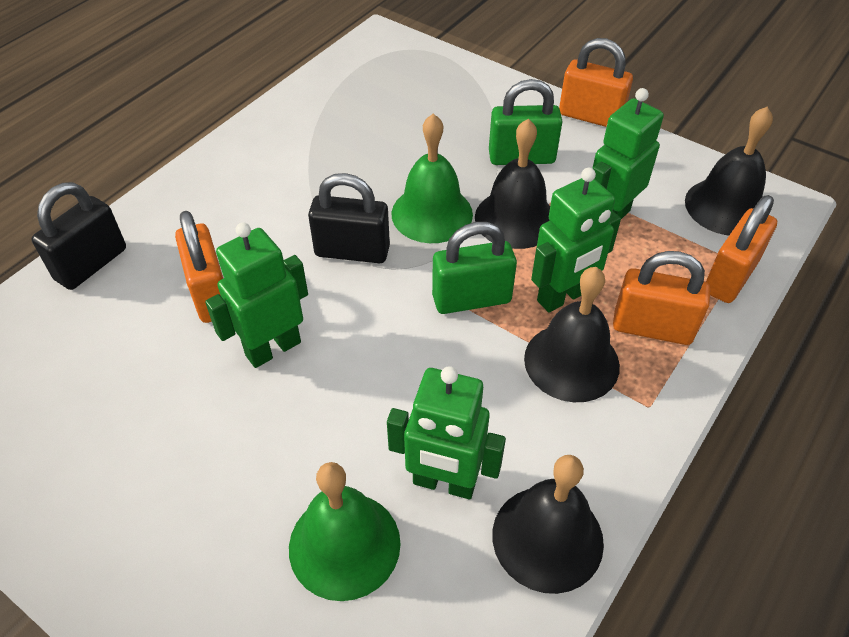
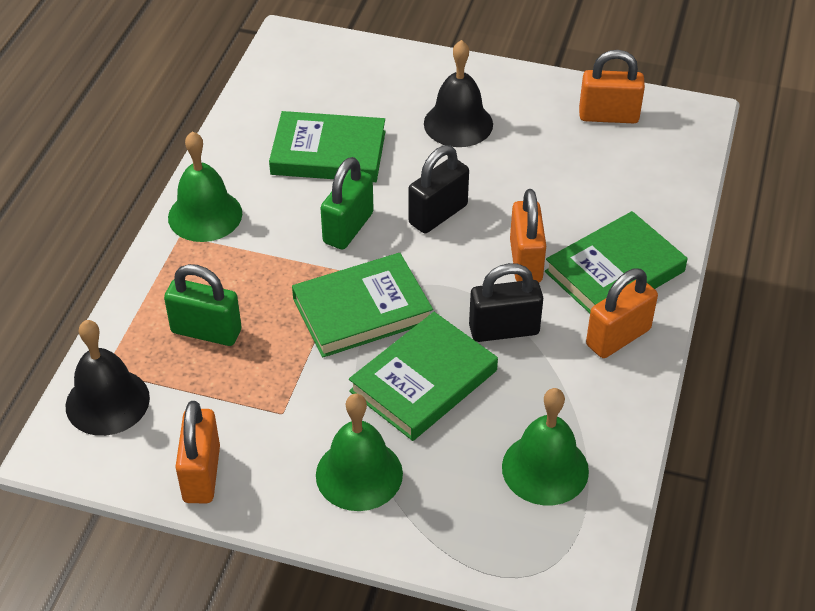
black bell: [475,119,550,249] [492,455,604,594] [524,267,620,402] [685,107,773,235] = 4 -> [66,320,150,436] [424,40,493,147] = 2
green bell: [289,462,401,601] [392,114,473,243] = 2 -> [168,131,242,242] [316,394,403,511] [502,388,589,505] = 3
green book: none = 0 -> [269,111,386,182] [292,253,433,358] [349,312,498,441] [545,211,688,313] = 4
green robot: [205,222,308,368] [387,366,506,499] [531,168,621,312] [592,88,664,219] = 4 -> none = 0

